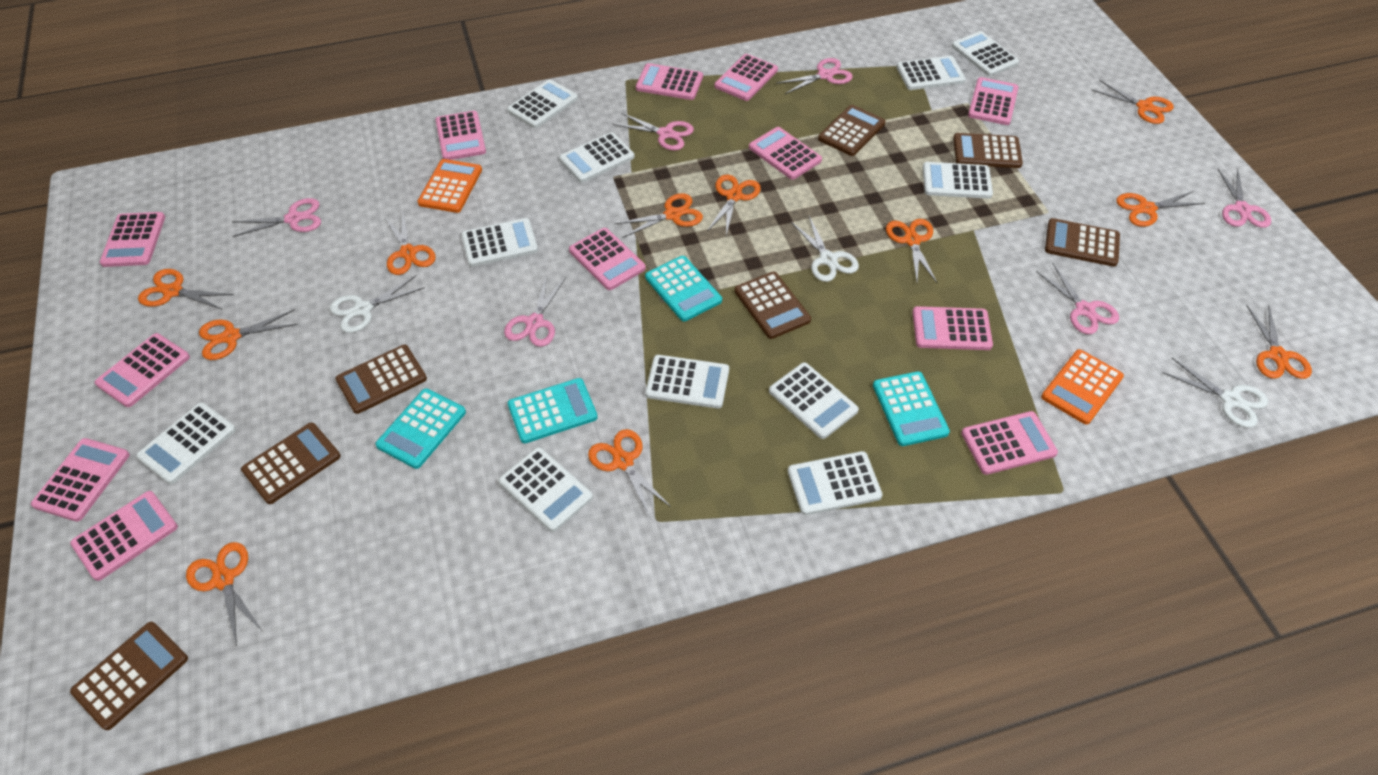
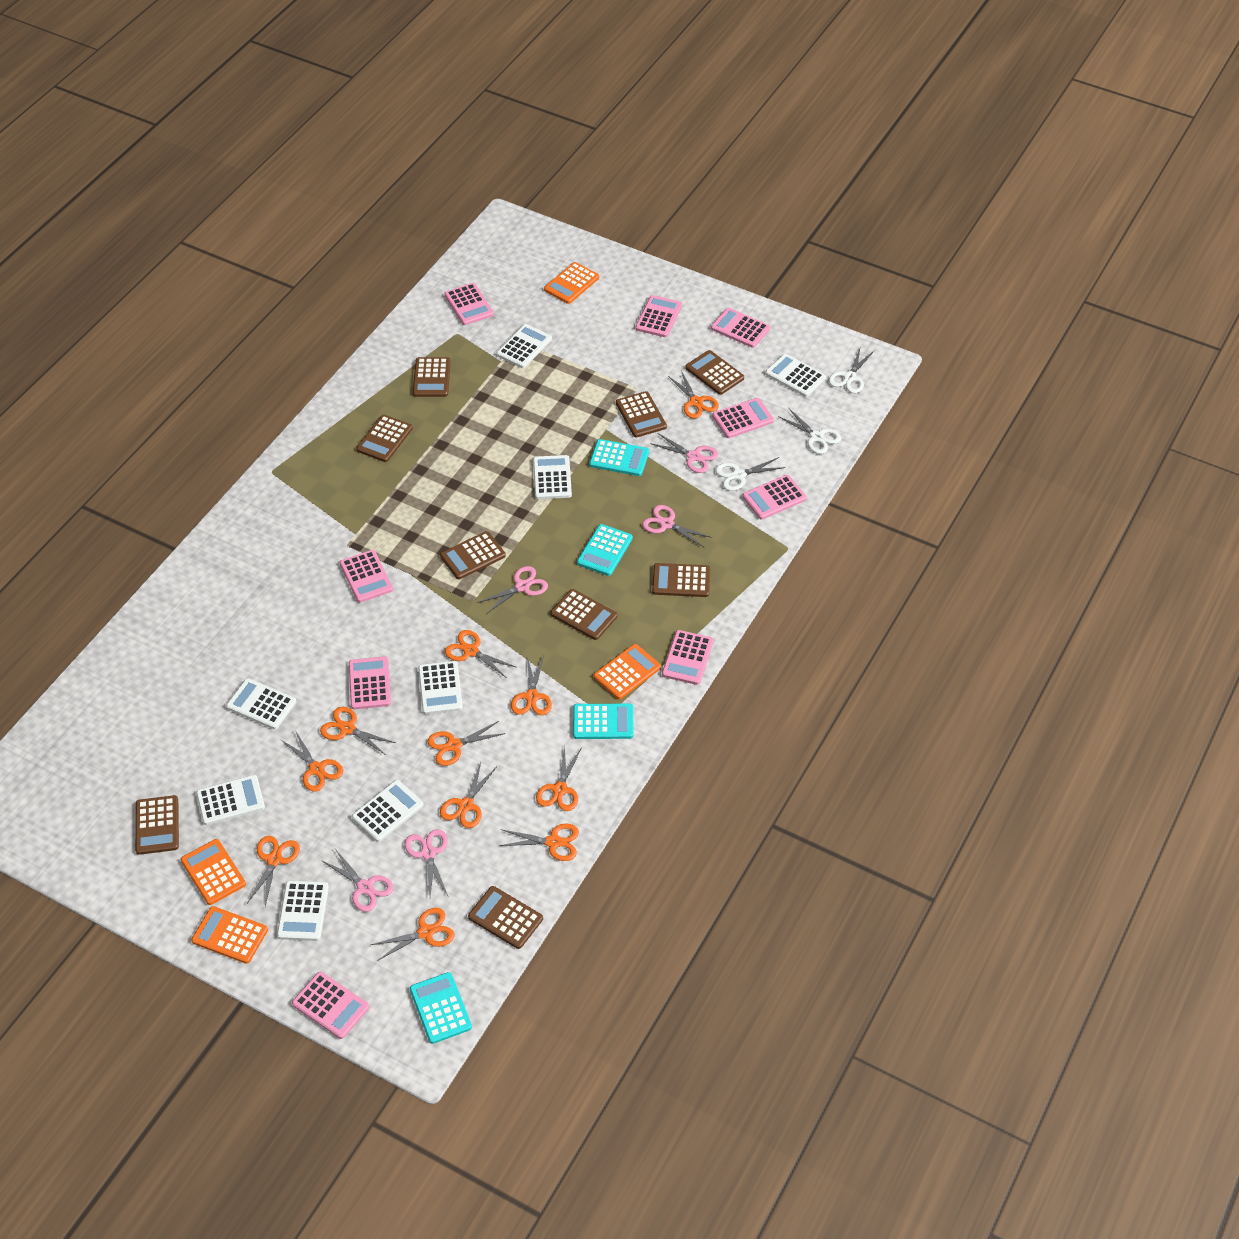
brown calculator: [70,622,188,730] [241,422,341,504] [335,345,427,414] [735,272,811,339] [818,105,885,156] [953,133,1023,168] [1045,218,1120,267] = 7 -> [135,795,179,855] [356,415,413,462] [413,357,451,397] [440,531,506,579] [468,886,543,949] [551,589,617,640] [616,391,667,438] [652,563,710,597] [685,350,744,395] = 9
orange calculator: [417,159,482,213] [1041,349,1124,425] = 2 -> [181,839,246,905] [191,906,268,964] [544,262,599,304] [594,644,661,699] = 4
pink calculator: [31,438,130,522] [70,491,178,581] [95,333,190,407] [100,212,165,267] [435,111,486,160] [569,228,646,290] [636,63,703,100] [714,54,778,101] [749,127,822,180] [912,306,993,350] [961,411,1058,475] [968,77,1019,125] = 12 -> [292,972,369,1039] [339,550,393,603] [349,656,391,710] [444,283,494,325] [636,295,682,337] [662,630,714,685] [711,308,770,348] [712,398,774,438] [742,475,806,519] = 9
pink scissors: [233,198,321,237] [504,274,566,347] [613,113,694,151] [776,58,853,94] [1036,264,1119,334] [1218,169,1271,228] = 6 -> [321,849,394,912] [404,829,448,896] [477,566,548,614] [642,505,713,547] [650,433,718,473] = 5
white calculator: [136,402,236,484] [461,218,538,267] [499,447,593,532] [507,79,578,128] [559,132,635,183] [645,355,729,409] [769,362,859,439] [788,451,883,515] [896,56,966,90] [923,162,993,199] [952,31,1019,76] = 11 -> [196,775,265,825] [226,678,296,729] [277,881,329,941] [352,780,424,842] [418,661,463,714] [496,324,552,368] [533,455,572,499] [765,354,826,397] = 8

